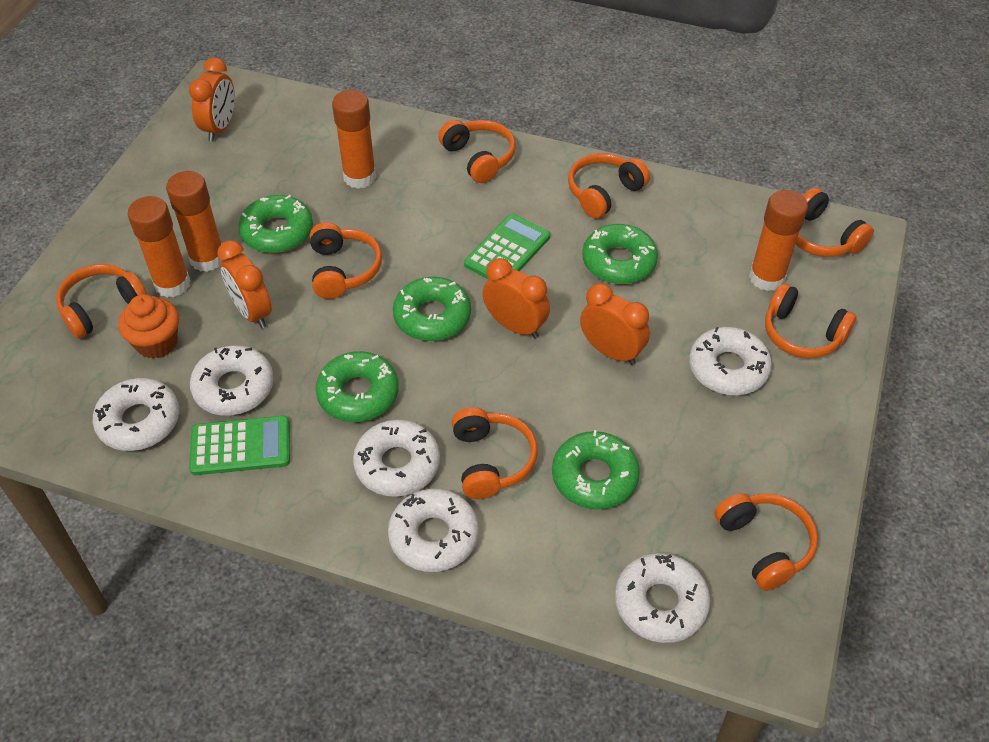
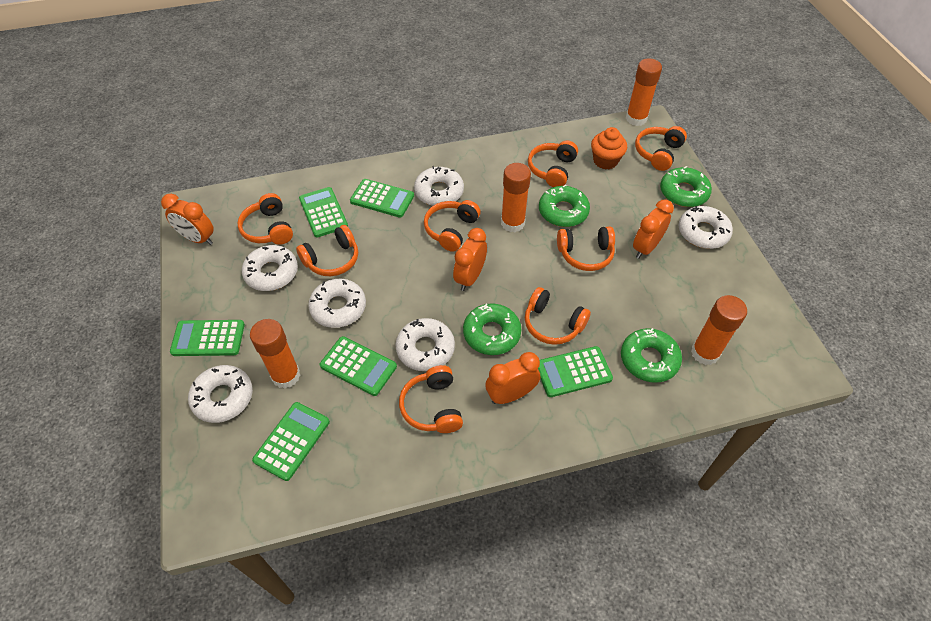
green calculator: [189,416,290,475] [464,214,550,279] = 2 -> [170,320,245,356] [252,402,330,481] [299,187,348,237] [320,336,397,396] [350,179,414,217] [538,346,613,397] = 6
green donut: [238,195,313,253] [316,351,399,422] [393,277,471,341] [552,430,640,509] [582,224,658,284] = 5 -> [463,303,522,355] [539,184,590,227] [621,328,682,383] [660,166,712,207] = 4

